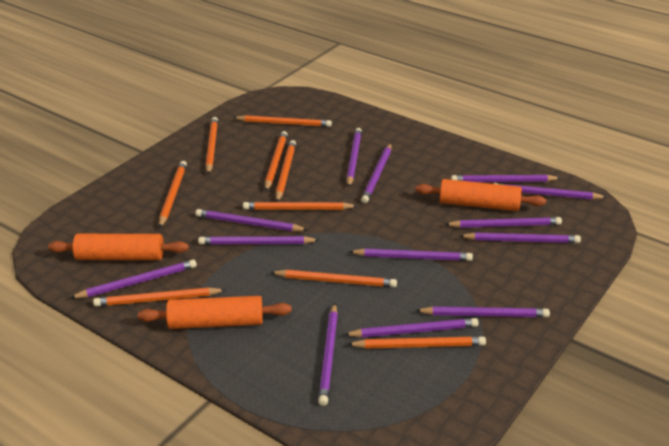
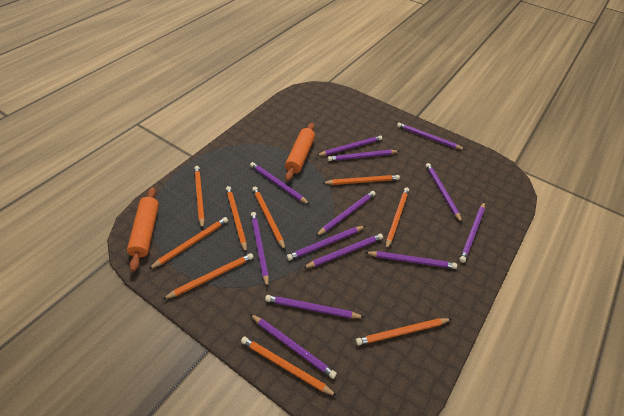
orange rolling pin: [48,234,189,260] [138,296,292,329] [416,179,546,211] = 3 -> [127,187,159,271] [285,123,315,181] = 2

